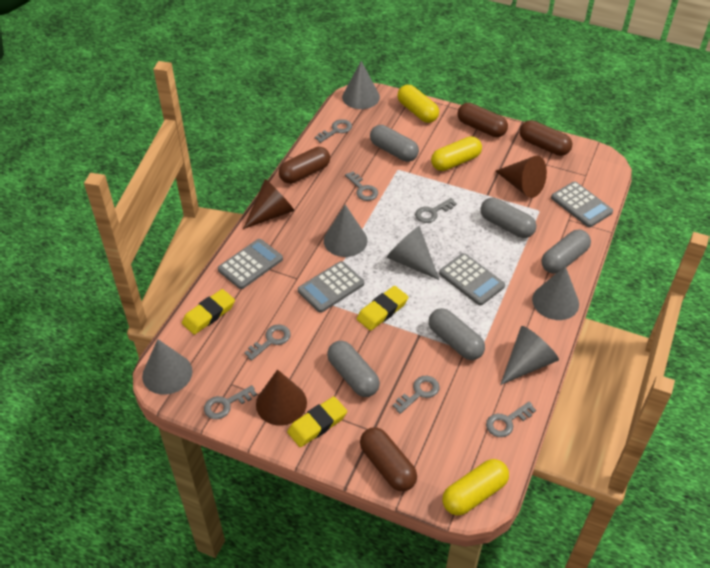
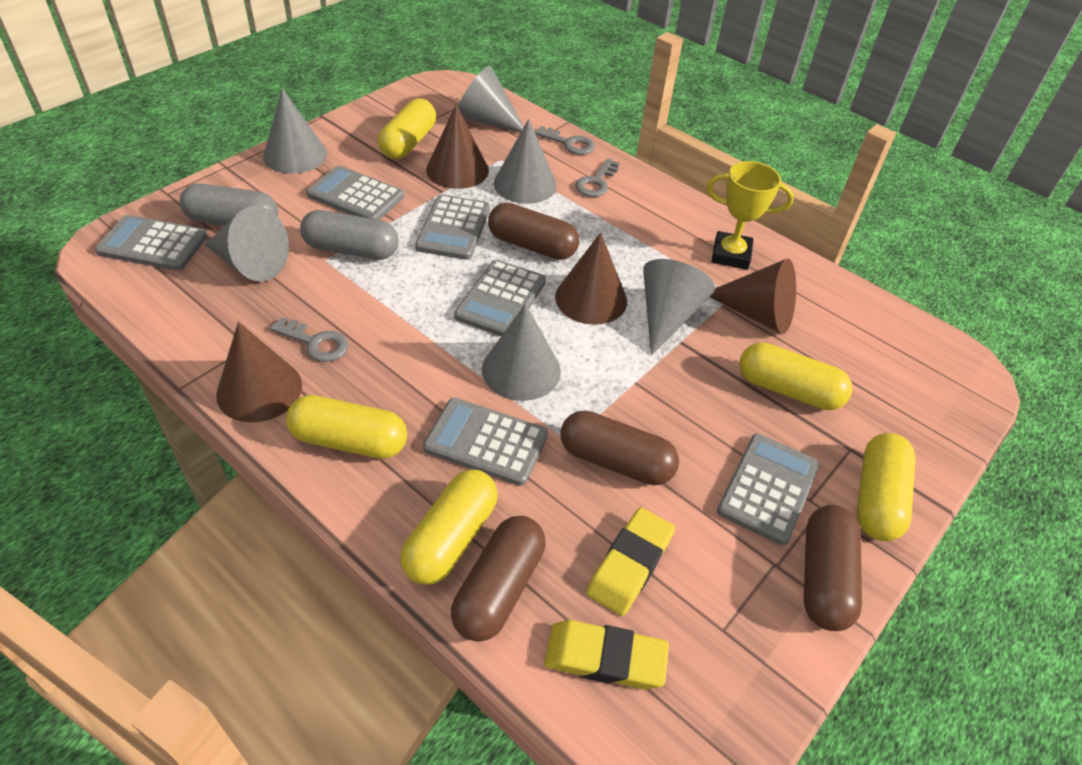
brown cone: [243,179,295,229] [256,369,307,426] [495,156,547,198] = 3 -> [216,322,302,422] [426,104,489,189] [555,232,627,325] [710,258,796,334] = 4
grey calculator: [218,239,283,289] [298,261,364,313] [439,253,505,306] [551,181,613,227] = 4 -> [95,215,208,271] [307,165,404,220] [415,195,490,260] [423,398,548,486] [454,260,546,336] [717,434,820,545] = 6
grey capsule: [327,341,380,397] [370,125,419,162] [429,308,485,360] [481,198,537,238] [542,229,591,274] = 5 -> [180,183,278,226] [300,210,399,260] = 2
grey key: [204,385,257,419] [244,324,291,361] [315,119,352,143] [345,171,378,201] [393,376,439,414] [415,198,457,223] [486,402,536,437] = 7 -> [270,317,348,362] [534,126,595,155] [575,158,620,197] = 3
yellow capsule: [397,85,439,123] [431,136,482,171] [442,459,509,515] = 3 -> [286,395,407,459] [378,98,436,159] [400,470,498,585] [739,342,853,410] [857,433,916,541] = 5
yellow eraser: [182,289,235,335] [287,396,347,447] [357,286,409,331] = 3 -> [544,620,669,690] [586,507,675,616] = 2
yellow trophy: none = 0 -> [707,161,794,270] = 1

